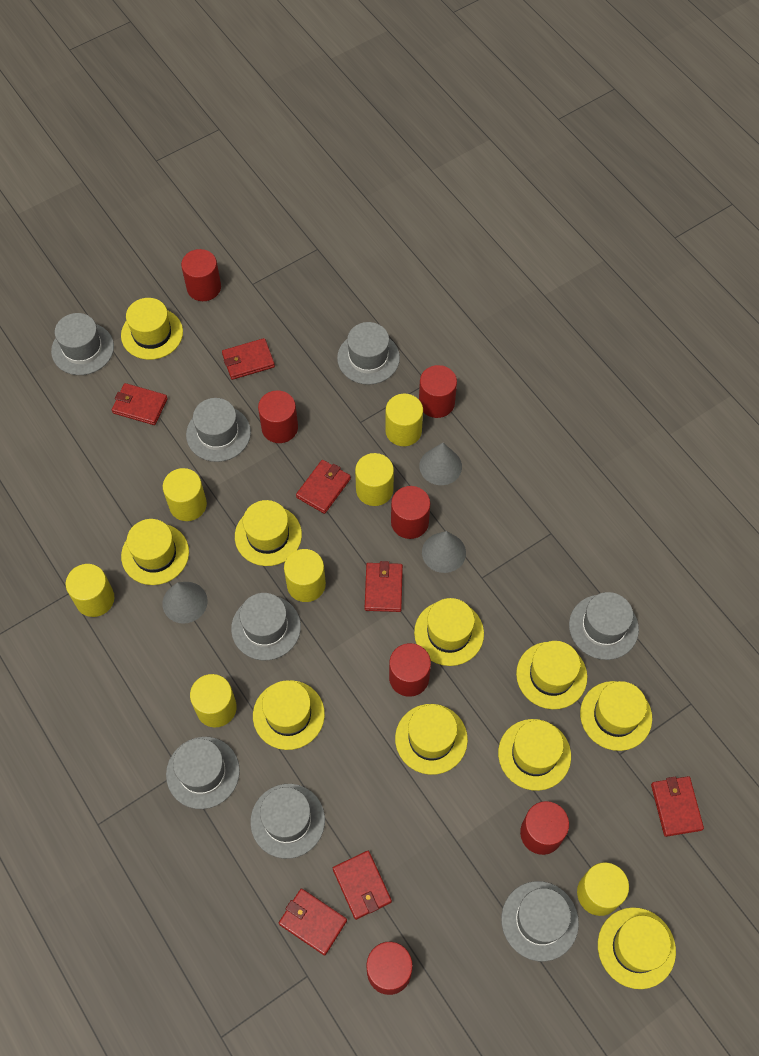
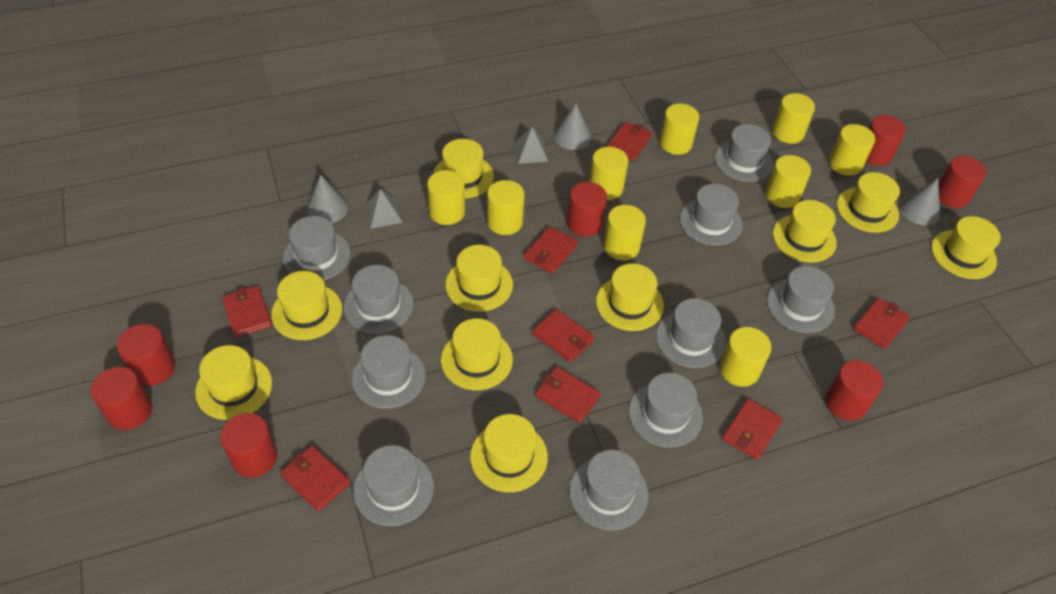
grey hat: [51,313,114,375] [166,737,240,809] [186,398,251,462] [231,593,301,660] [250,784,325,859] [337,322,400,385] [501,881,579,961] [569,592,639,660] = 8 -> [283,216,351,280] [344,265,413,333] [352,335,426,409] [353,445,434,526] [569,450,649,530] [629,373,703,448] [656,298,726,368] [680,184,743,246] [714,124,774,182] [767,266,835,333] = 10
grey pyramid: none = 0 -> [365,189,403,229] [514,127,548,164] = 2
red wallet: [112,383,168,425] [222,338,275,380] [279,889,347,956] [296,460,351,514] [333,851,392,920] [365,561,403,612] [651,776,704,837] = 7 -> [222,286,272,338] [280,445,351,512] [524,226,578,274] [532,309,595,362] [535,367,601,423] [607,122,652,161] [722,398,783,460] [853,297,910,349] = 8
yellow cylinder: [66,564,114,617] [163,468,207,521] [190,674,237,727] [284,549,326,602] [355,453,394,506] [385,394,423,446] [577,862,629,916] = 7 -> [427,170,465,225] [487,180,525,235] [589,147,628,200] [604,205,646,260] [659,104,699,155] [720,327,772,387] [765,155,811,208] [772,93,815,144] [829,124,875,176] = 9

